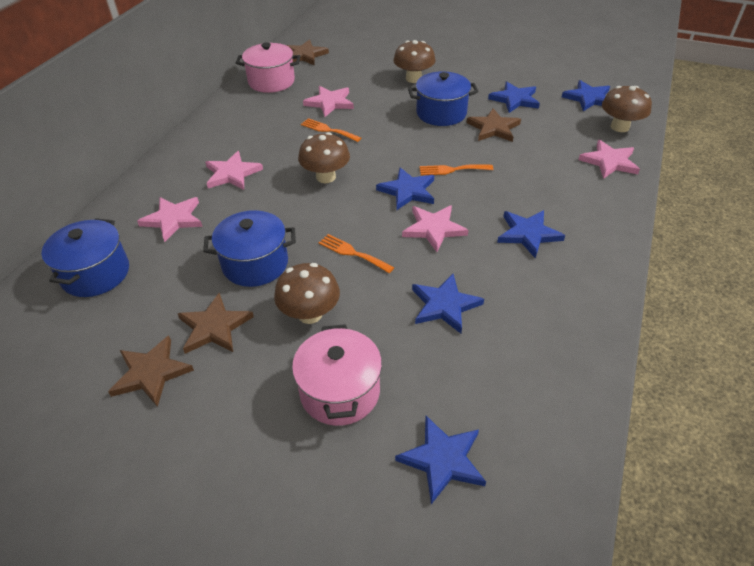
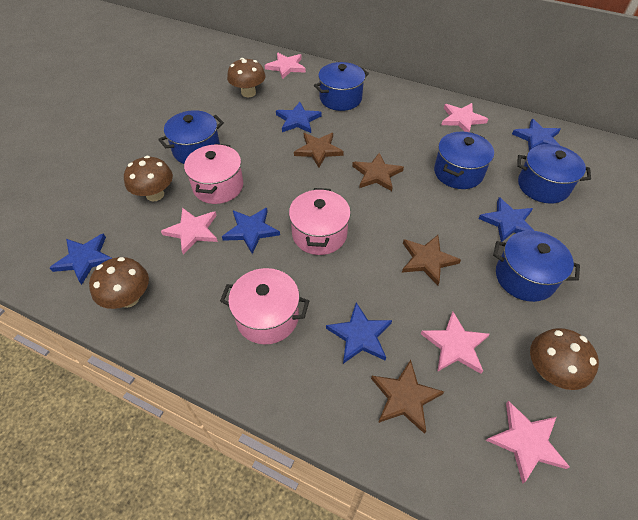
blue pot: [41,218,129,297] [203,210,296,287] [408,71,479,126] = 3 -> [158,110,224,164] [314,62,369,111] [434,131,494,189] [493,231,580,302] [517,144,591,203] = 5
orange fork: [301,118,361,142] [319,234,394,273] [420,164,493,175] = 3 -> none = 0
pink pot: [236,42,301,93] [292,324,382,426] = 2 -> [184,144,243,204] [220,268,309,344] [289,188,351,255] = 3

